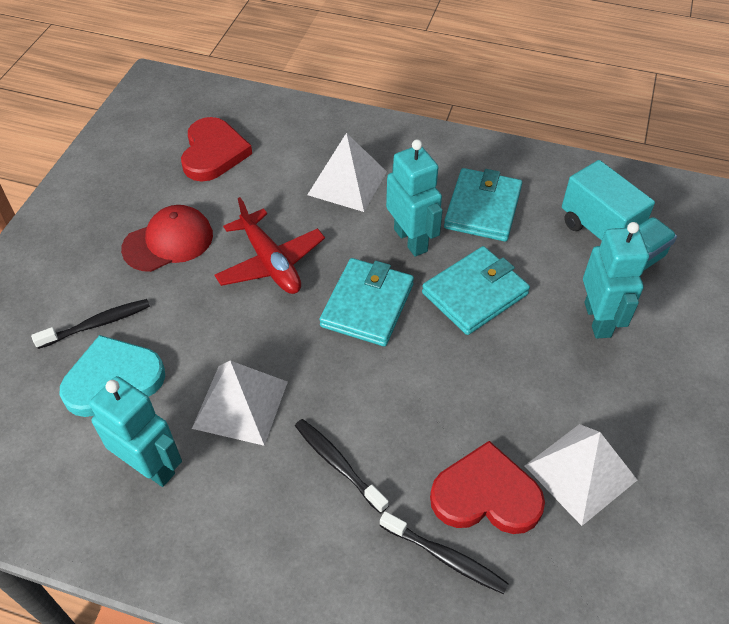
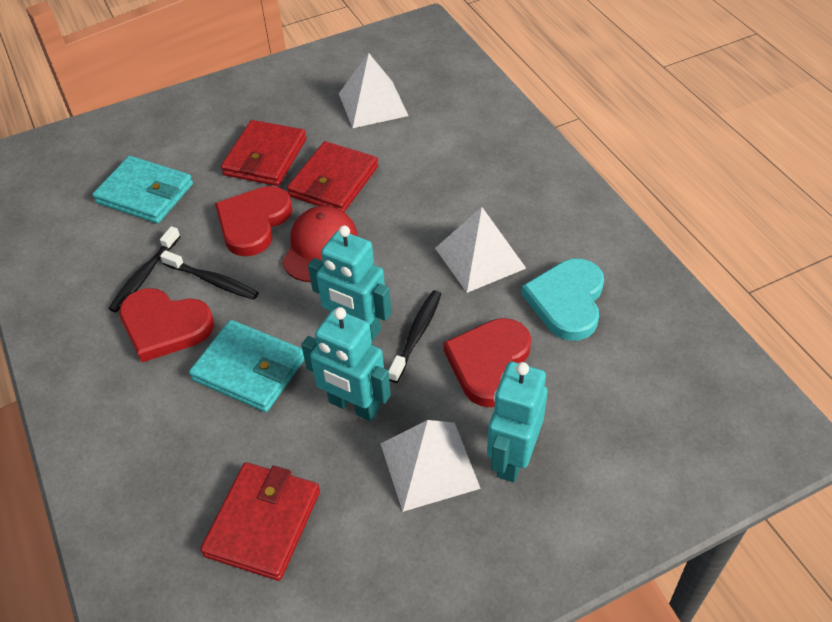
red heart: [181,117,252,182] [430,441,545,534] = 2 -> [119,288,214,362] [215,186,292,257] [444,318,531,407] = 3
red plane: [214,197,325,294] = 1 -> none = 0
red wallet: none = 0 -> [200,462,320,581] [221,120,307,186] [287,141,378,212] = 3
turquoise truck: [562,160,677,270] = 1 -> none = 0
turquoise wallet: [319,258,414,346] [422,246,530,335] [444,168,522,242] = 3 -> [92,156,193,223] [189,320,304,412] = 2

